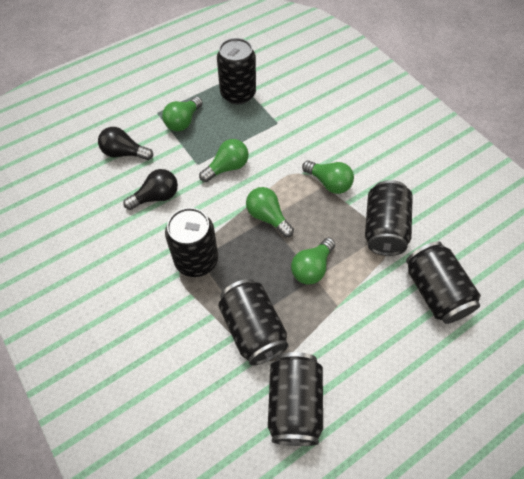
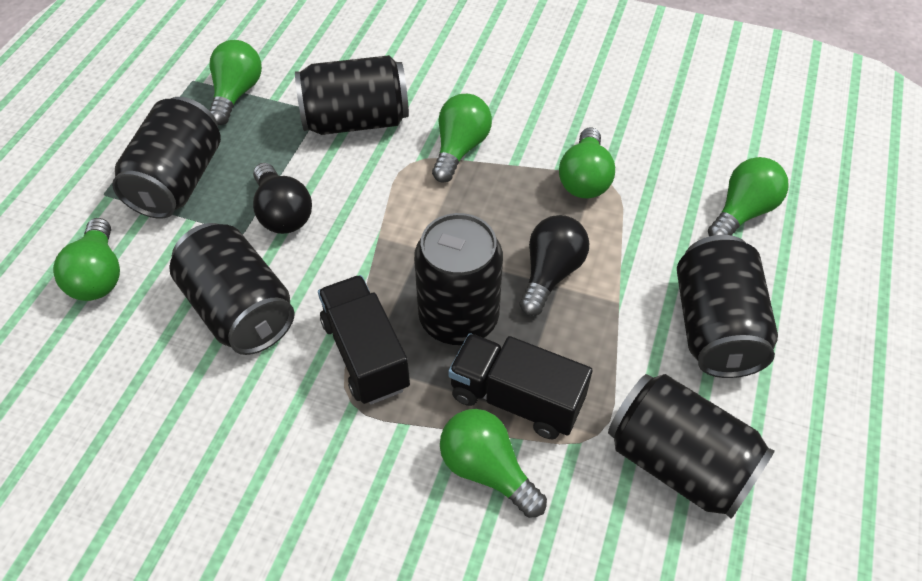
black truck: none = 0 -> [318,275,410,404] [448,333,592,440] = 2
green light bulb: [162,97,203,131] [199,139,248,182] [246,187,294,237] [291,238,335,284] [302,161,354,194] = 5 -> [53,218,120,301] [210,40,262,125] [432,94,492,183] [440,409,547,518] [559,127,615,198] [708,157,789,236] = 6

